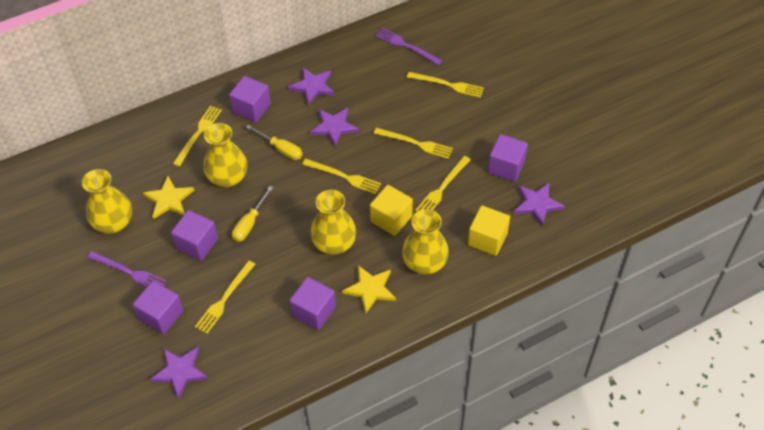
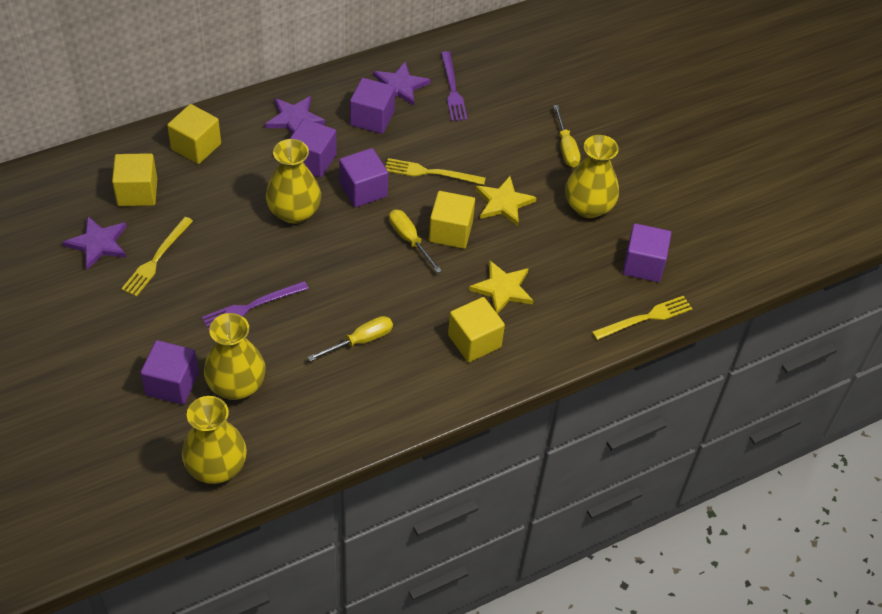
purple star: [150,347,208,399] [288,68,335,105] [310,108,359,147] [514,182,565,227] = 4 -> [62,216,127,270] [265,96,325,134] [373,62,431,106] = 3
yellow cube: [370,185,413,236] [468,206,510,256] = 2 -> [112,153,157,206] [167,104,221,164] [429,191,475,249] [448,297,505,362] = 4
yellow fork: [173,106,222,167] [195,260,256,334] [302,159,381,194] [373,128,453,159] [407,72,484,98] [415,156,471,211] = 6 -> [121,217,193,297] [385,158,486,185] [592,296,692,340] = 3
yellow screwdriver: [232,186,274,242] [246,125,303,160] = 2 -> [307,316,393,361] [389,209,442,273] [553,105,581,167] = 3

